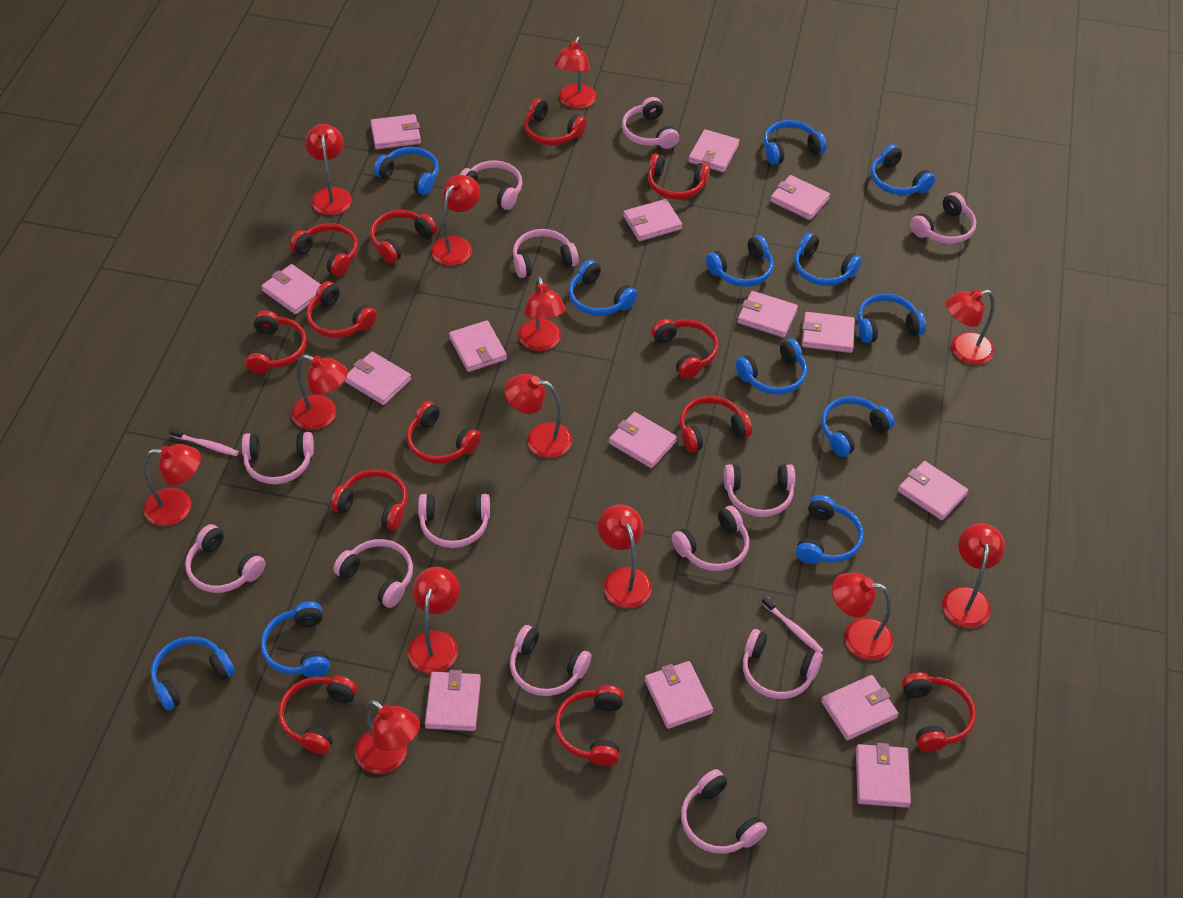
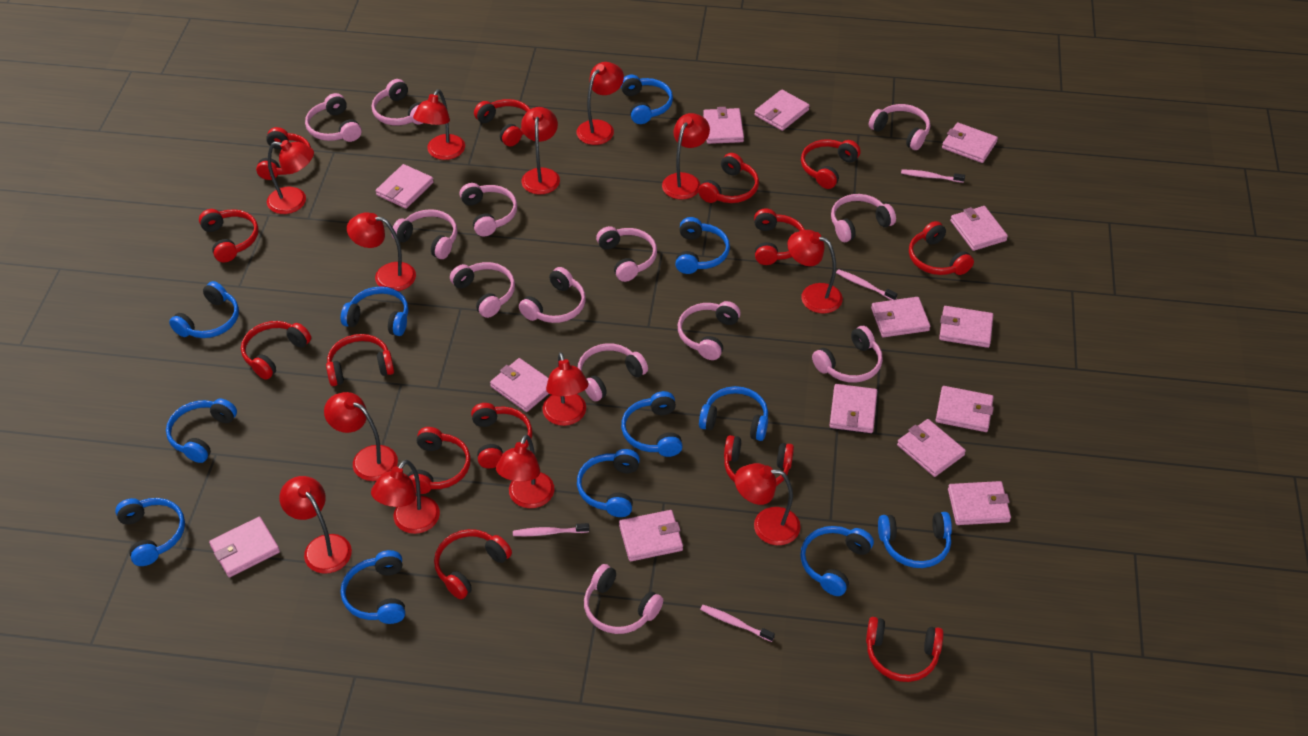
pink toothbrush: [169,427,239,456] [762,596,824,653] = 2 -> [513,523,589,536] [700,605,775,642] [836,269,897,300] [901,170,965,183] = 4
pink wallet: [261,264,321,315] [345,351,411,405] [370,114,421,149] [425,670,481,731] [449,320,507,372] [609,412,677,468] [623,199,682,241] [645,661,713,729] [688,129,739,172] [737,291,798,338] [770,175,830,220] [802,312,855,353] [821,675,898,741] [856,743,911,808] [898,461,968,520] = 15 -> [209,517,280,577] [376,164,434,209] [490,358,549,412] [619,510,683,561] [703,107,744,144] [755,90,810,131] [829,384,877,433] [871,297,930,337] [897,419,966,477] [936,386,994,432] [939,306,993,348] [942,122,998,163] [948,481,1011,525] [950,206,1008,251] = 14
red headphones: [245,310,307,373] [278,676,357,755] [290,223,358,276] [306,281,377,338] [331,469,407,530] [370,210,437,263] [406,401,481,463] [524,98,587,145] [554,685,624,766] [648,153,710,199] [651,319,719,379] [680,396,752,453] [902,672,976,752] = 13 -> [199,209,259,262] [241,321,311,380] [256,127,311,180] [326,334,394,386] [408,427,471,494] [434,529,512,599] [471,403,532,468] [474,99,530,146] [698,153,759,203] [724,435,794,486] [754,208,805,265] [801,139,861,189] [866,617,944,682] [909,221,974,275] = 14

